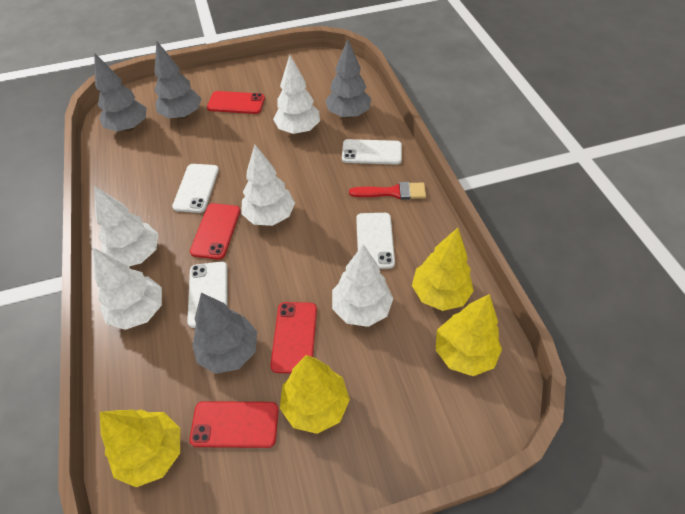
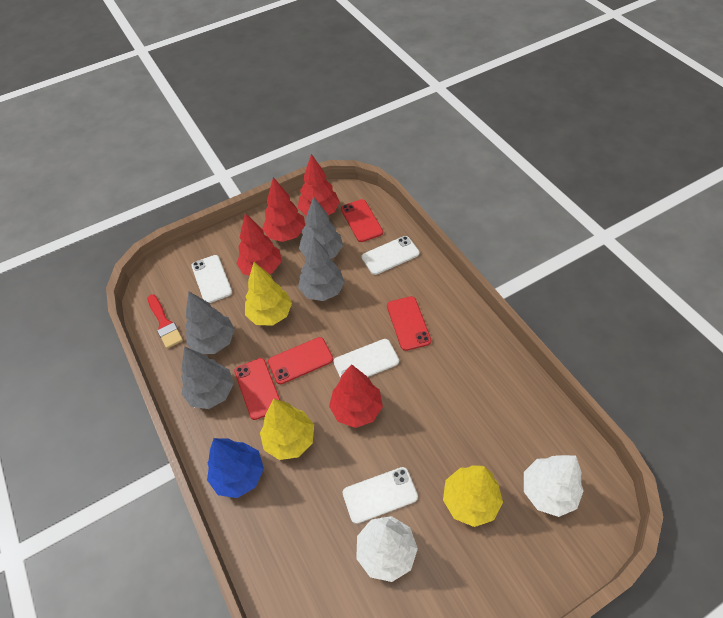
blue tree: none = 0 -> [207,438,264,498] = 1
red tree: none = 0 -> [236,213,282,276] [262,177,305,242] [298,154,340,216] [329,364,383,428] = 4
white tree: [93,248,162,330] [94,186,158,266] [241,144,295,226] [273,55,320,134] [332,244,393,327] = 5 -> [356,516,418,582] [524,455,584,517] = 2
yellow tree: [100,409,180,487] [280,355,350,434] [412,228,474,311] [436,294,502,376] = 4 -> [245,262,292,326] [260,398,314,460] [443,465,503,527] = 3

